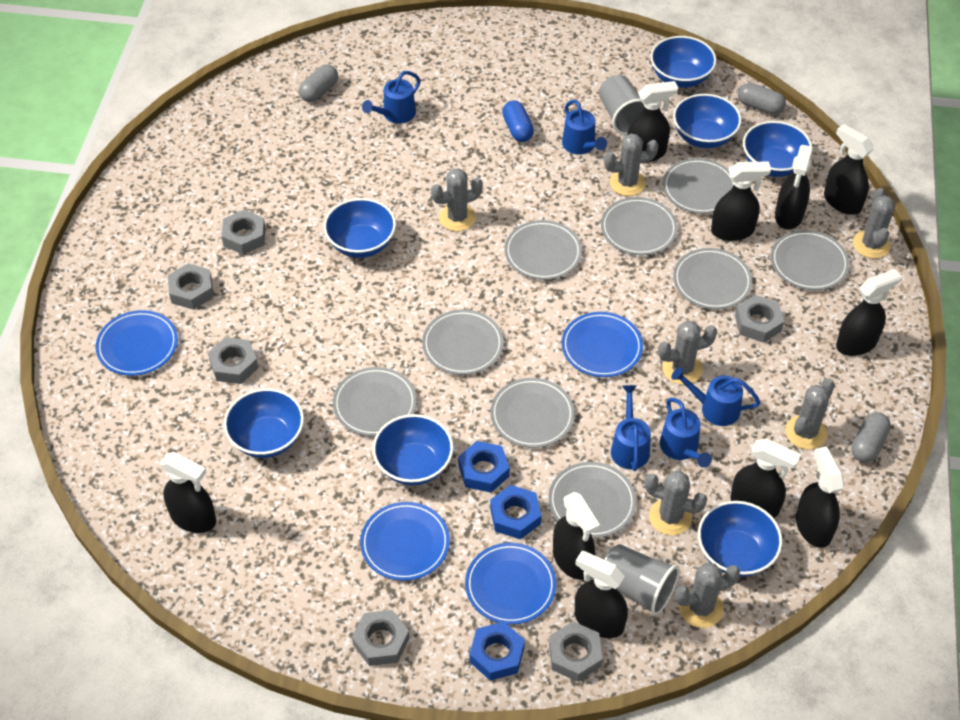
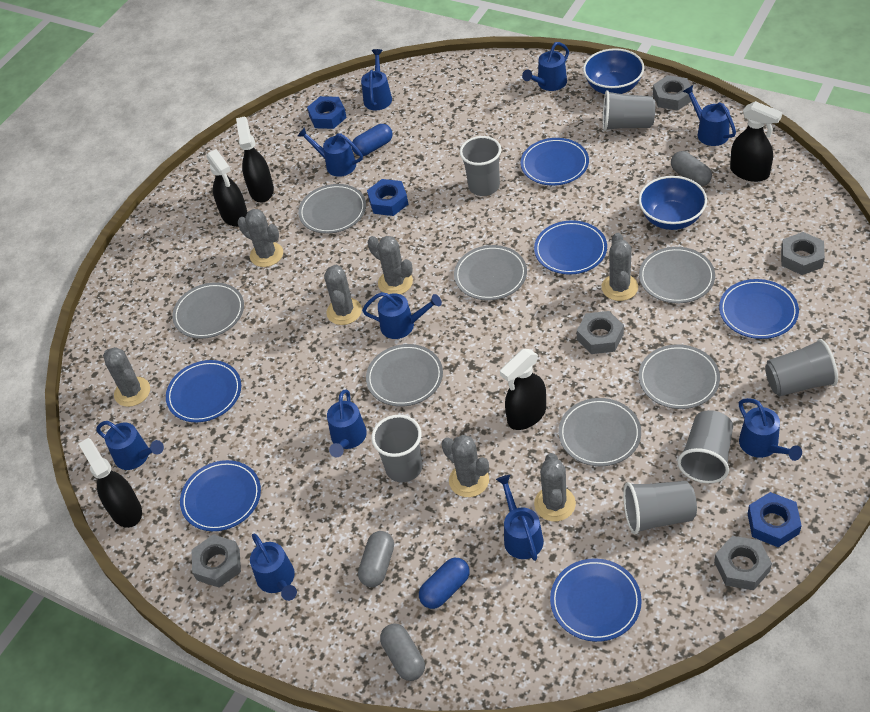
black spray bottle: [160,452,216,533] [553,492,600,580] [575,551,628,638] [627,81,678,163] [711,162,771,241] [730,439,801,518] [775,145,812,230] [796,446,844,548] [824,124,874,215] [836,269,902,356] = 10 -> [78,438,142,528] [206,149,247,227] [236,116,274,203] [500,349,546,430] [730,101,782,182] = 5
blue bowl: [224,388,304,458] [324,198,396,258] [373,414,454,485] [650,36,717,88] [673,94,741,148] [698,501,782,577] [743,121,812,177] = 7 -> [583,48,644,94] [639,176,707,230] = 2
blue capsule: [502,100,534,142] = 1 -> [352,124,393,156] [419,558,470,609] = 2
blue plate: [96,310,178,376] [360,502,450,581] [465,543,557,625] [561,312,643,377] = 4 -> [166,360,241,422] [180,460,261,531] [520,138,589,186] [534,220,607,275] [550,558,642,642] [719,279,799,339] = 6
blue watering can: [362,71,421,124] [562,100,607,155] [611,385,651,471] [660,398,712,468] [671,367,761,426] = 5 -> [96,421,164,470] [250,533,297,601] [298,127,363,177] [327,390,367,457] [361,49,392,110] [362,292,442,339] [496,475,544,561] [522,42,569,91] [683,85,736,146] [739,398,802,461] = 10
grey cup: [599,75,644,135] [604,544,680,616] = 2 -> [371,415,422,483] [460,136,501,196] [603,90,655,131] [623,481,697,534] [677,410,733,483] [765,339,838,396] = 6
grey nut: [168,263,214,310] [208,337,258,384] [221,210,266,255] [352,610,410,666] [549,621,602,682] [735,295,784,343] = 6 -> [192,534,241,588] [577,311,624,354] [653,75,693,110] [714,536,772,590] [781,232,825,275] = 5
grey plate: [333,367,417,436] [422,309,504,375] [490,378,575,448] [504,220,582,280] [548,462,636,538] [601,197,678,255] [663,158,734,214] [673,248,753,309] [771,230,850,290] = 9 -> [172,282,244,339] [298,184,366,234] [366,344,443,407] [454,245,527,300] [558,398,641,466] [639,247,715,303] [639,344,720,409] = 7

